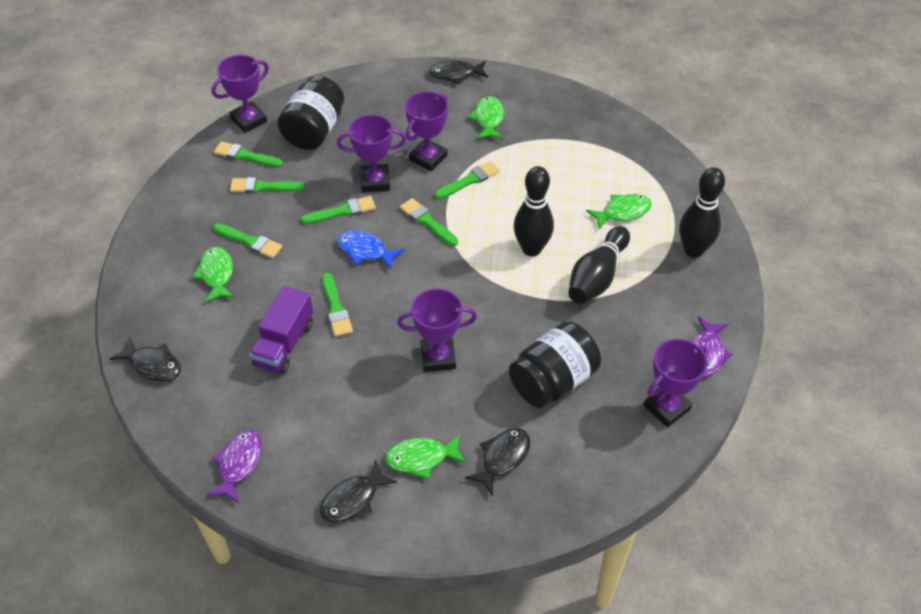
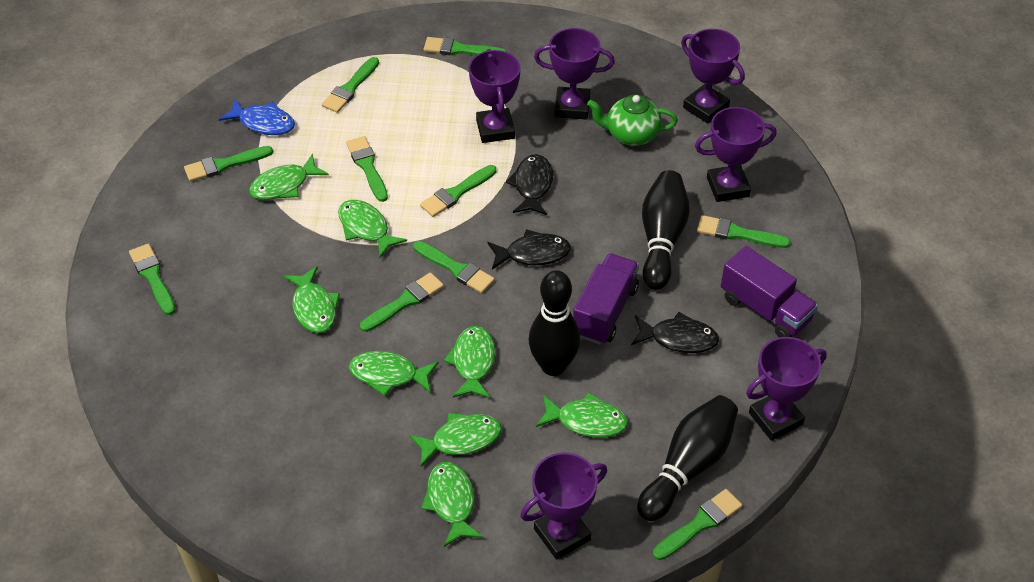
black fish: [110,337,181,382] [320,459,397,522] [429,60,488,84] [465,428,530,496] = 4 -> [487,229,571,269] [506,154,553,215] [631,312,719,353] = 3
black jar: [277,76,344,150] [509,321,601,408] = 2 -> none = 0
green brush: [213,223,282,258] [214,141,283,167] [230,177,305,193] [301,196,376,224] [322,273,353,337] [400,198,458,246] [435,161,500,199] = 7 -> [129,244,176,315] [184,146,273,182] [322,57,379,113] [346,136,388,202] [360,272,444,332] [413,241,495,293] [420,165,496,217] [424,37,507,56] [653,489,742,560] [697,215,790,248] = 10
green fish: [193,247,235,303] [385,434,466,479] [468,96,504,139] [586,194,652,230] = 4 -> [249,154,329,200] [283,266,340,333] [338,200,407,258] [349,351,438,396] [409,413,502,467] [421,462,484,547] [444,326,495,399] [536,392,628,438] = 8
green teapot: none = 0 -> [587,95,678,146] = 1
purple fish: [206,431,262,503] [691,316,733,377] = 2 -> none = 0
purple trophy: [212,55,269,133] [337,114,406,192] [397,289,477,372] [405,91,448,171] [644,339,708,427] = 5 -> [469,49,521,143] [520,453,607,560] [534,28,615,120] [681,29,745,124] [695,107,777,202] [746,337,827,441] = 6
purple truck: [249,286,313,374] = 1 -> [573,253,639,345] [721,246,818,338] = 2

